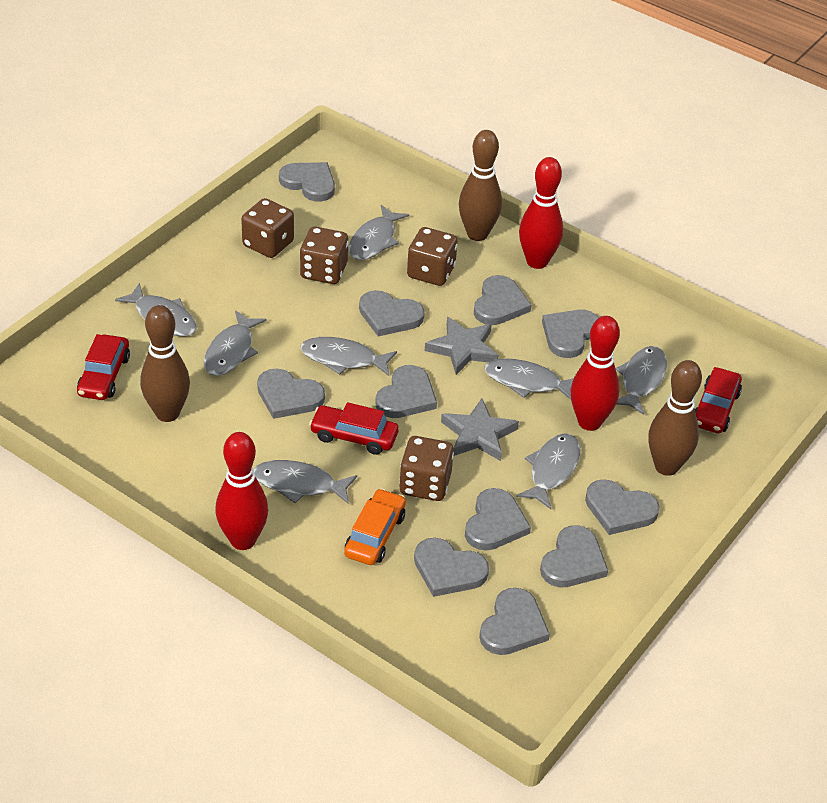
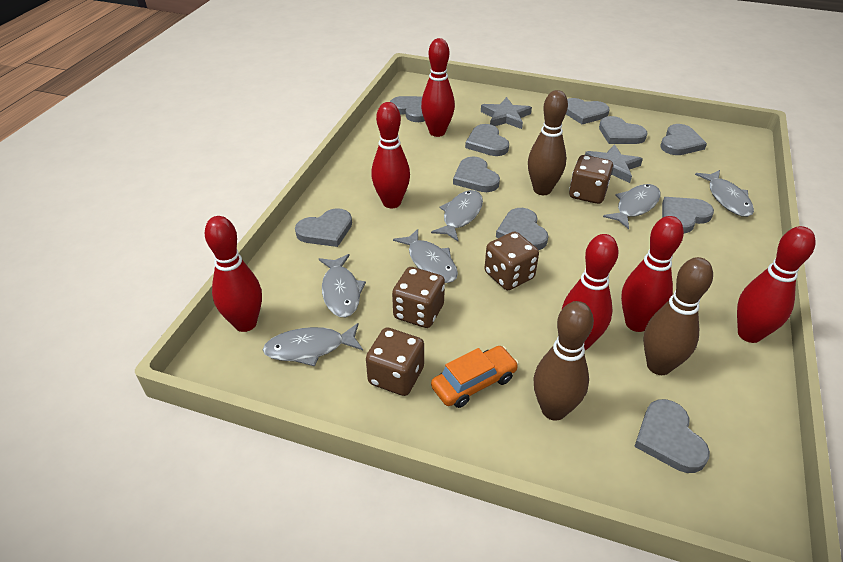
grey fish: [115,283,197,336] [204,310,267,376] [253,460,357,504] [300,337,397,376] [349,205,409,260] [485,358,574,400] [516,433,581,509] [616,346,667,415] = 8 -> [263,323,363,366] [319,254,366,317] [393,229,458,283] [431,190,483,241] [603,184,661,229] [695,170,754,217] = 6
grey heart: [257,369,325,419] [279,162,335,202] [359,290,425,336] [375,365,437,418] [414,538,489,597] [465,488,531,551] [474,275,531,325] [479,588,550,655] [540,525,608,588] [542,309,599,358] [585,479,659,535] = 11 -> [295,208,352,247] [390,96,425,122] [453,156,500,192] [465,124,509,156] [496,208,548,250] [566,98,610,124] [599,116,647,144] [634,399,710,473] [661,124,707,155] [662,197,714,233] = 10
red bowling pin: [215,432,268,550] [519,157,563,269] [571,316,620,431] = 3 -> [205,216,262,332] [371,102,410,208] [421,38,455,137] [562,234,618,350] [621,216,684,332] [737,226,816,343] = 6
red car: [77,334,130,400] [309,402,399,455] [695,367,742,434] = 3 -> none = 0

